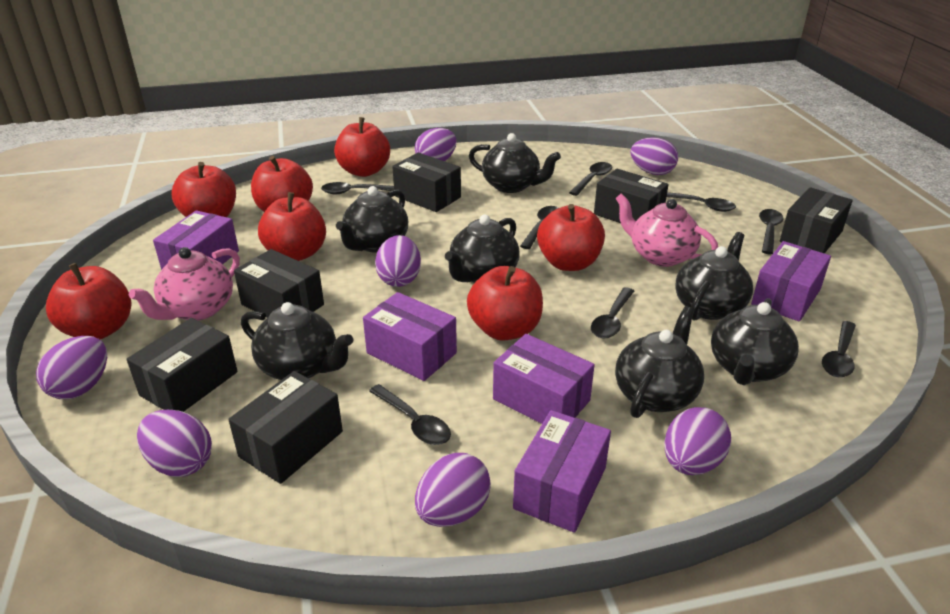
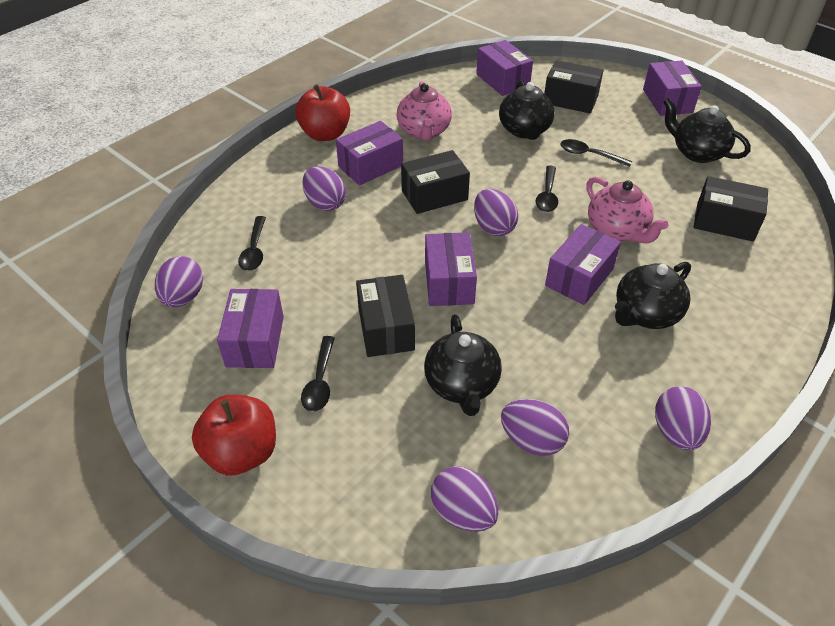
black box: [127,318,238,412] [228,371,343,484] [234,249,324,318] [392,153,461,212] [594,169,669,223] [780,187,853,254] = 6 -> [356,275,415,357] [401,150,470,214] [544,60,604,113] [693,176,768,242] = 4
black spoon: [321,182,394,194] [369,384,451,445] [520,206,558,249] [569,162,612,196] [591,287,634,338] [667,192,736,212] [759,209,783,254] [822,321,856,377] = 8 -> [238,216,266,271] [301,336,335,412] [536,166,558,212] [560,139,632,167] = 4
black teapot: [241,302,354,380] [336,186,408,253] [445,215,519,283] [469,133,561,193] [615,306,704,418] [675,232,753,321] [711,298,799,385] = 7 -> [424,314,502,416] [499,80,555,140] [615,262,691,329] [663,98,751,163] = 4
purple box: [153,210,239,270] [363,292,457,381] [493,334,595,424] [513,410,611,533] [751,241,831,322] = 5 -> [217,289,284,368] [336,121,403,185] [425,232,477,306] [476,40,533,96] [545,224,621,305] [643,60,702,116] = 6
purple egg: [36,336,107,399] [137,410,212,477] [375,235,421,287] [415,128,456,161] [415,453,491,527] [630,137,678,175] [664,407,731,475] = 7 -> [155,256,203,307] [303,166,346,211] [431,466,499,532] [474,189,518,236] [501,399,569,456] [655,386,711,450] = 6
red apple: [46,263,131,339] [172,162,236,217] [251,156,313,212] [258,192,326,261] [334,117,390,177] [467,266,543,341] [537,204,605,271] = 7 -> [192,395,276,476] [295,84,350,141] = 2

